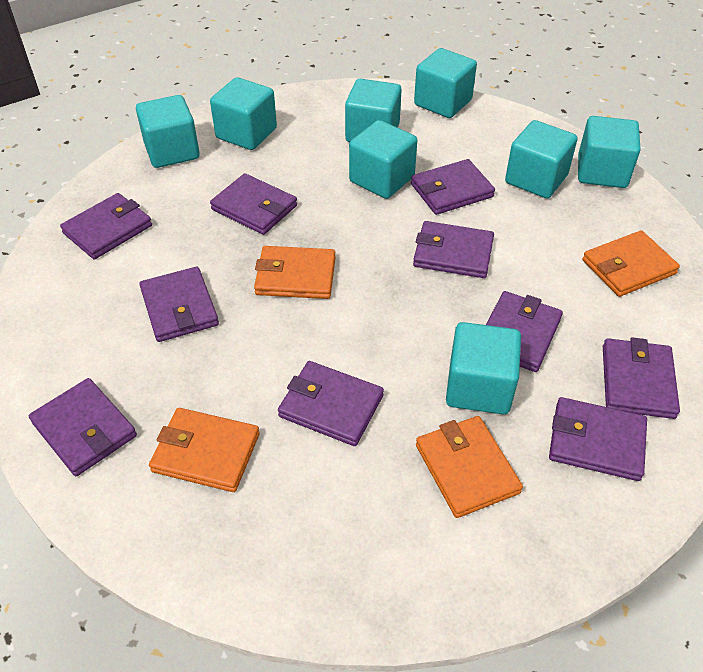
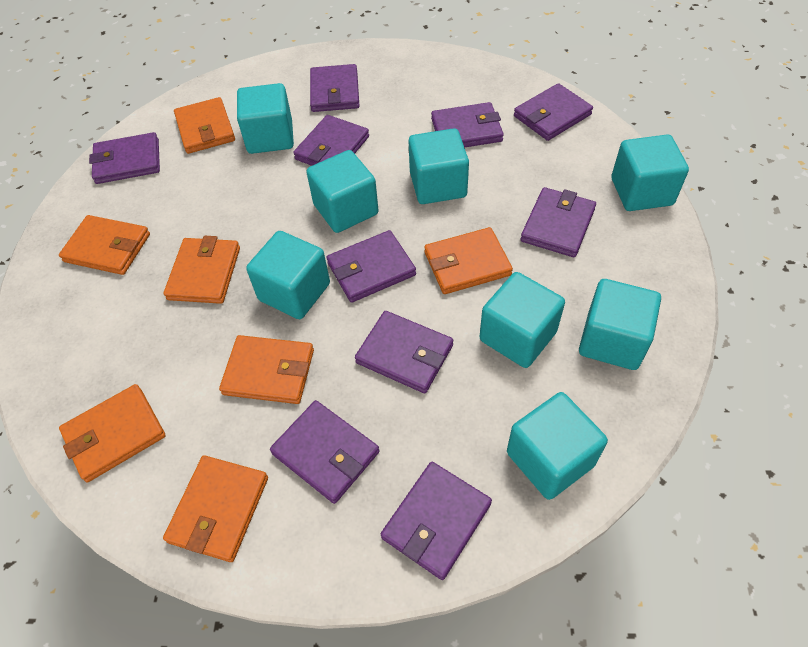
orange wallet: [149,408,260,492] [254,246,335,299] [416,416,523,518] [583,230,680,297] = 4 -> [59,215,150,275] [59,384,166,482] [163,455,268,562] [164,236,240,304] [174,97,235,154] [219,335,314,404] [424,227,513,294] = 7

